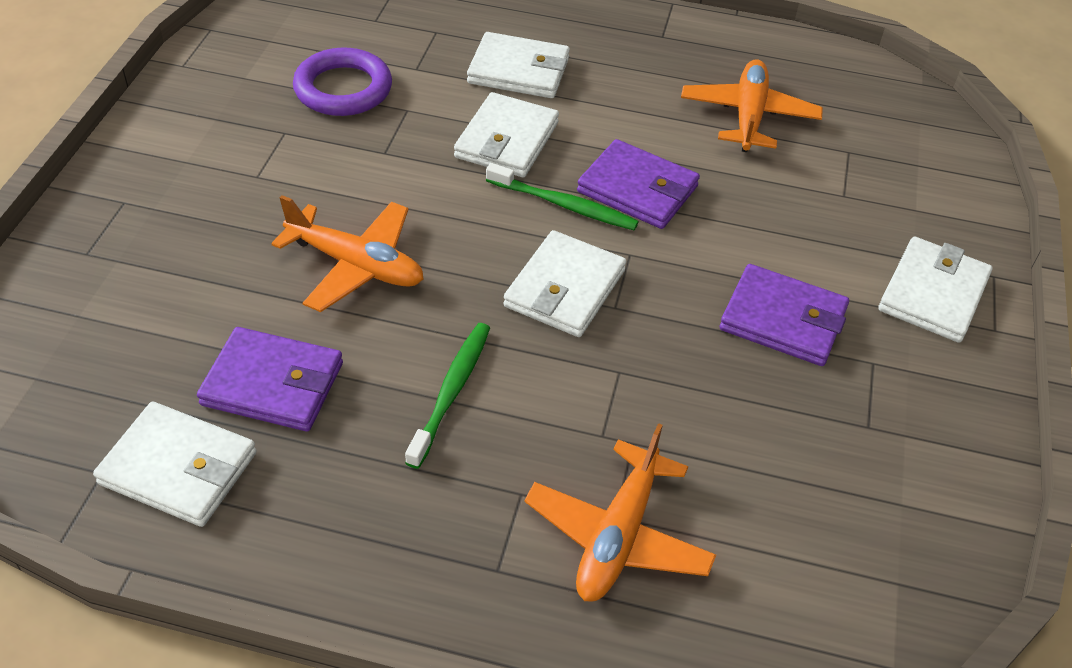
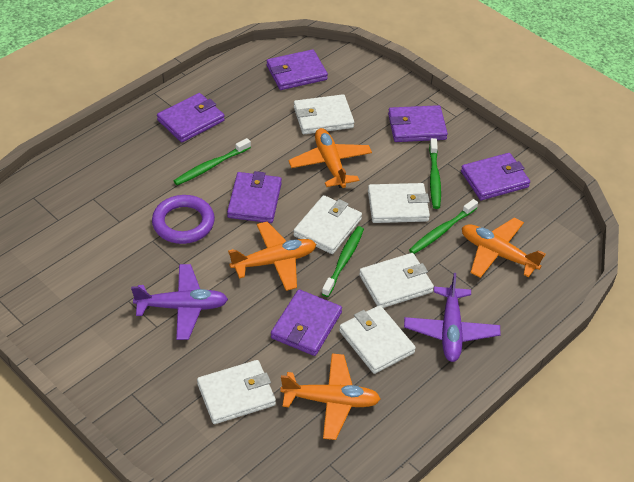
green toothbrush: [405,323,490,469] [486,163,639,230] = 2 -> [174,138,251,185] [322,226,364,297] [409,199,478,254] [429,138,441,209] = 4
orange plane: [271,195,424,312] [524,423,716,602] [681,59,823,152] = 3 -> [228,222,316,291] [280,353,381,440] [288,128,372,188] [462,218,546,278] = 4
purple plane: none = 0 -> [131,264,228,340] [404,273,501,362] = 2
purple wallet: [197,327,343,431] [577,139,700,229] [720,264,849,366] = 3 -> [157,93,225,143] [227,171,282,223] [267,49,328,90] [271,290,342,356] [388,105,448,142] [461,153,530,200] = 6
white wallet: [93,401,257,527] [454,92,559,177] [467,32,570,98] [503,230,626,337] [878,236,992,343] = 5 -> [197,360,276,424] [293,195,362,254] [294,94,354,134] [339,305,416,374] [359,253,434,308] [368,183,430,223] = 6

